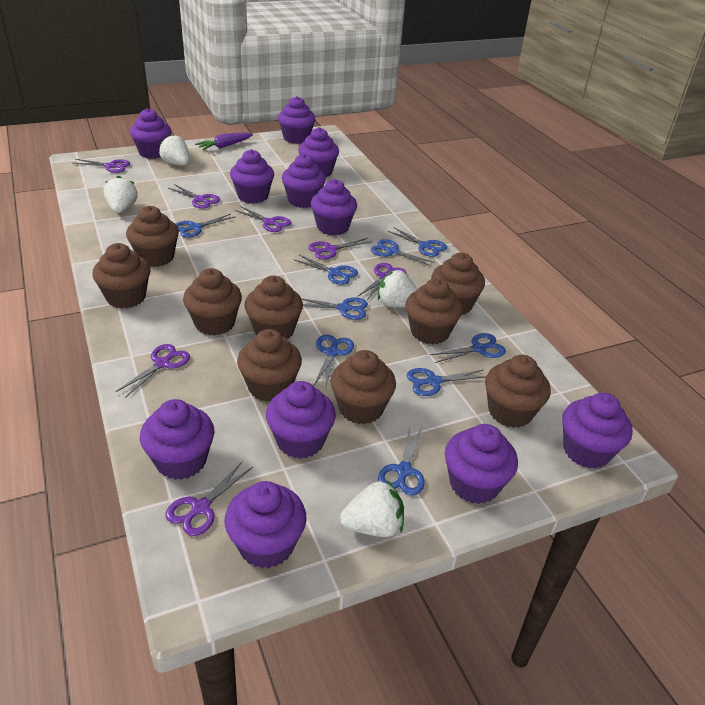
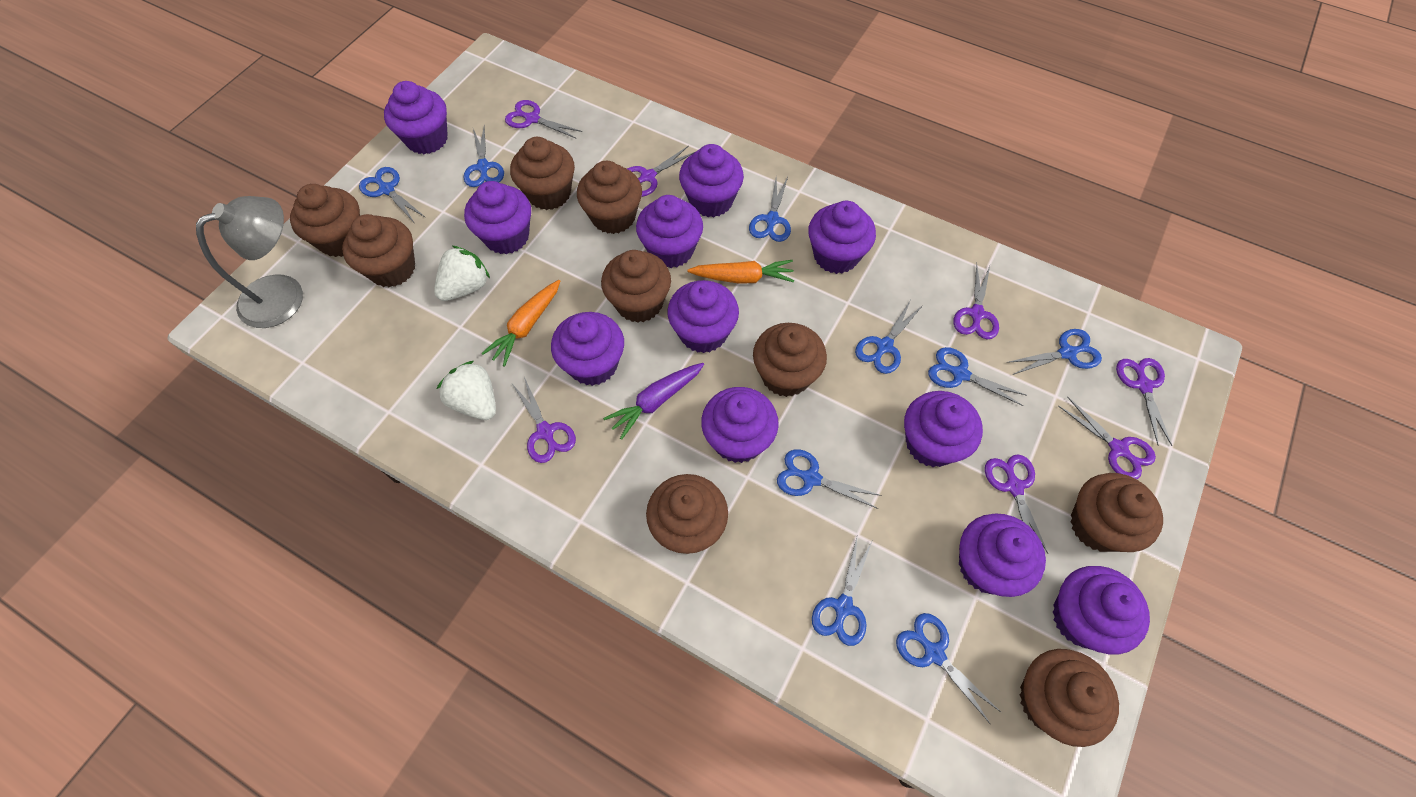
grey lamp: none = 0 -> [196,196,303,328] = 1
orange carrot: none = 0 -> [481,280,560,367] [687,260,794,284] = 2
white strawberry: [103,176,137,213] [159,134,189,166] [340,480,404,537] [378,270,418,307] = 4 -> [434,246,490,301] [437,361,496,420] = 2

